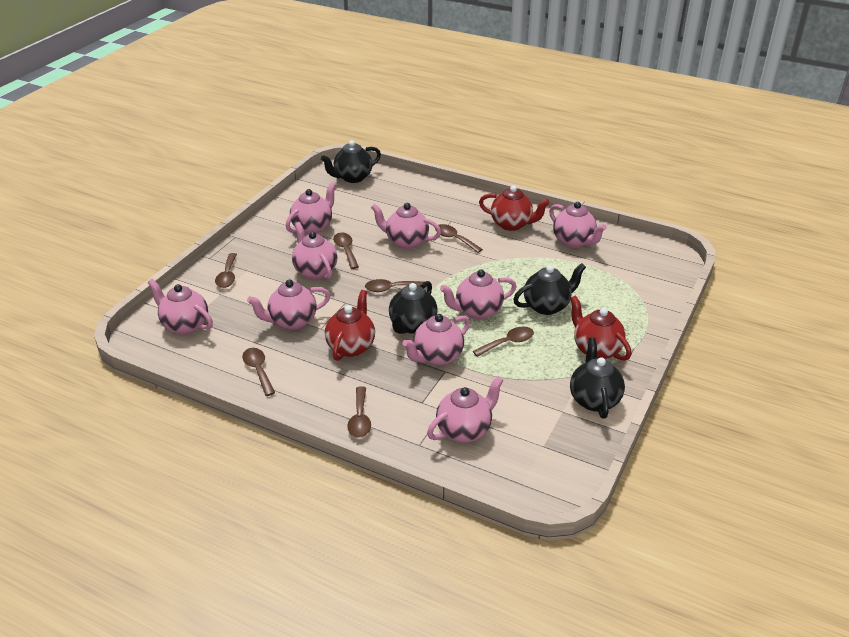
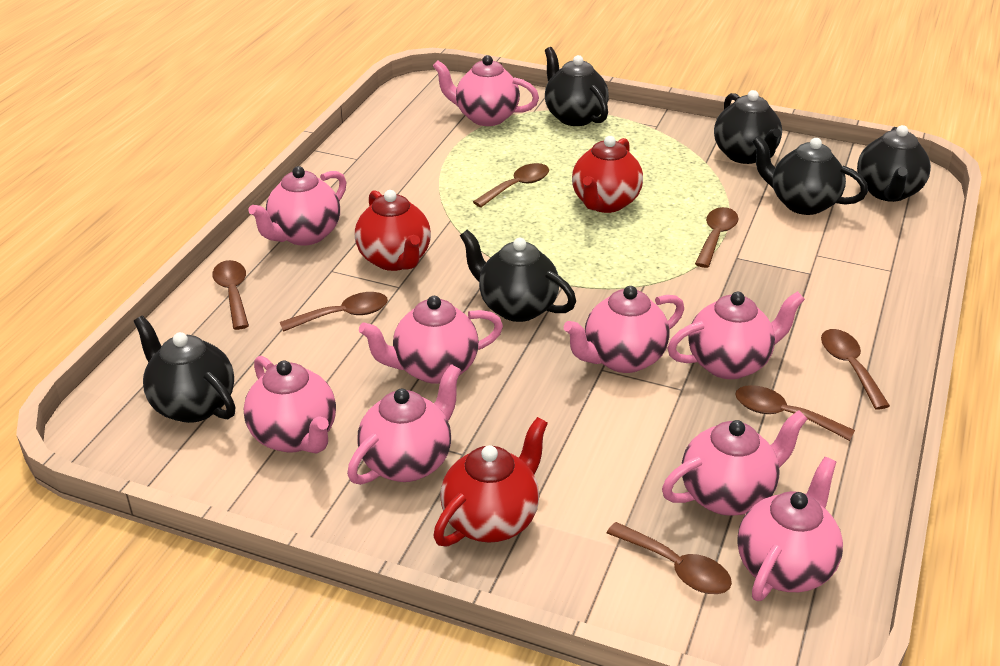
black teapot: [321,140,381,183] [389,281,438,334] [513,263,586,315] [570,338,625,419] = 4 -> [134,315,235,423] [460,229,576,322] [545,47,609,126] [714,90,782,164] [752,135,868,215] [857,125,931,202] = 6

